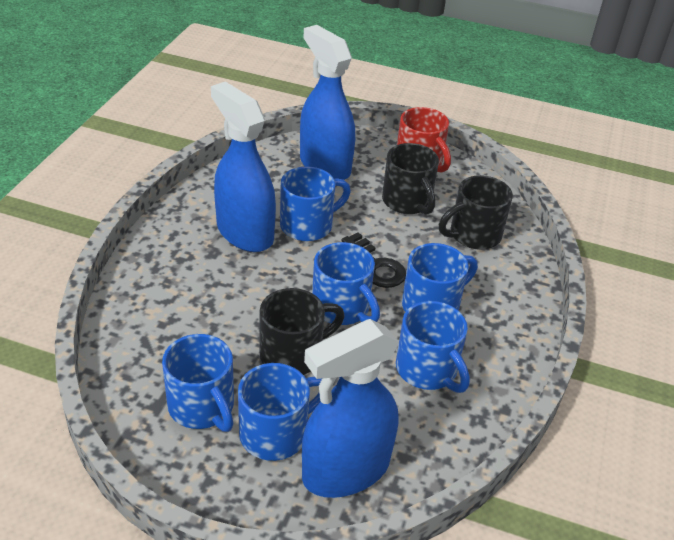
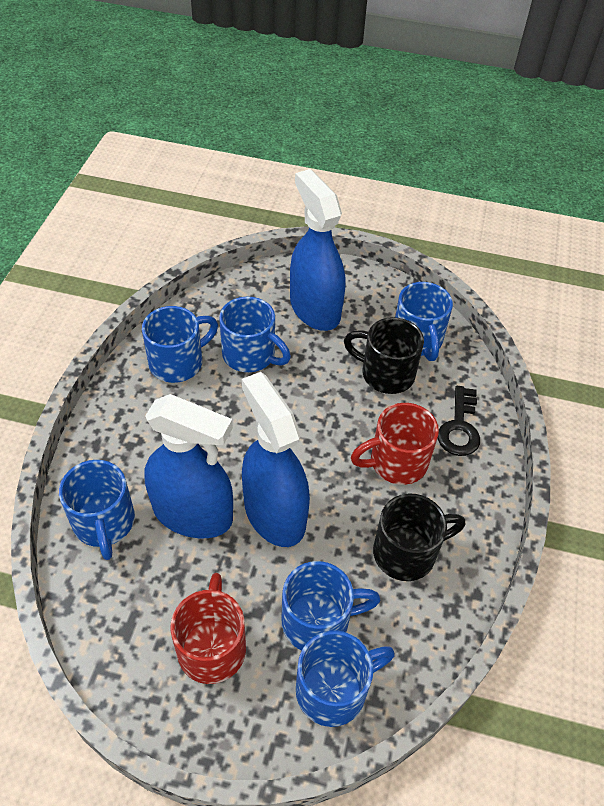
black mug: [260,288,345,375] [382,143,439,215] [439,175,513,250] = 3 -> [344,317,424,394] [373,493,465,581] = 2
red mug: [397,107,451,172] = 1 -> [170,573,246,684] [351,403,439,485] = 2

